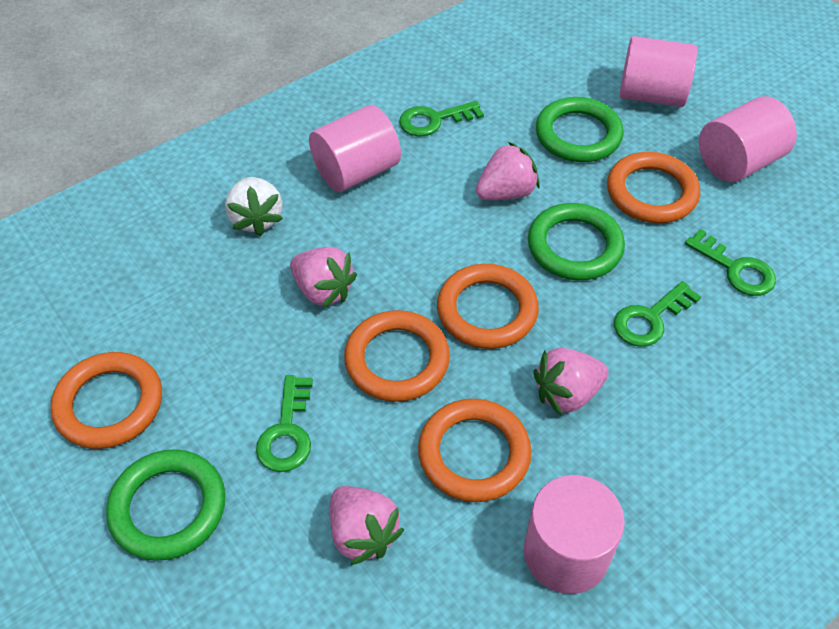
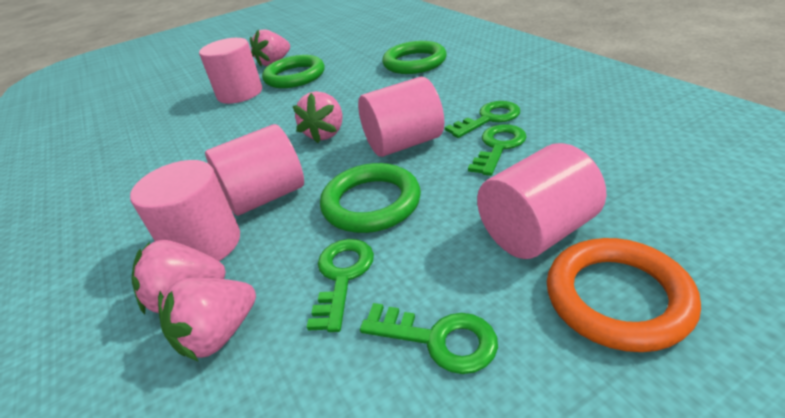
orange ring: [50,352,162,449] [344,310,450,402] [418,399,532,502] [437,264,539,349] [607,152,700,223] = 5 -> [547,238,701,352] = 1
pink cylinder: [309,105,401,192] [524,475,625,594] [620,36,697,107] [699,96,797,182] = 4 -> [130,160,240,261] [199,38,262,104] [205,124,304,216] [358,77,444,157] [477,143,606,259] = 5
white strawberry: [225,177,283,236] = 1 -> none = 0

